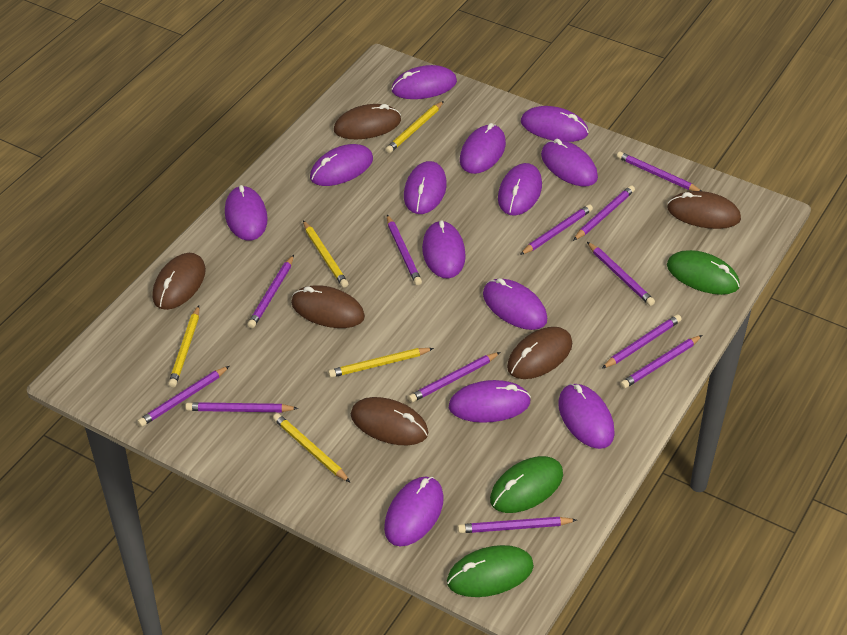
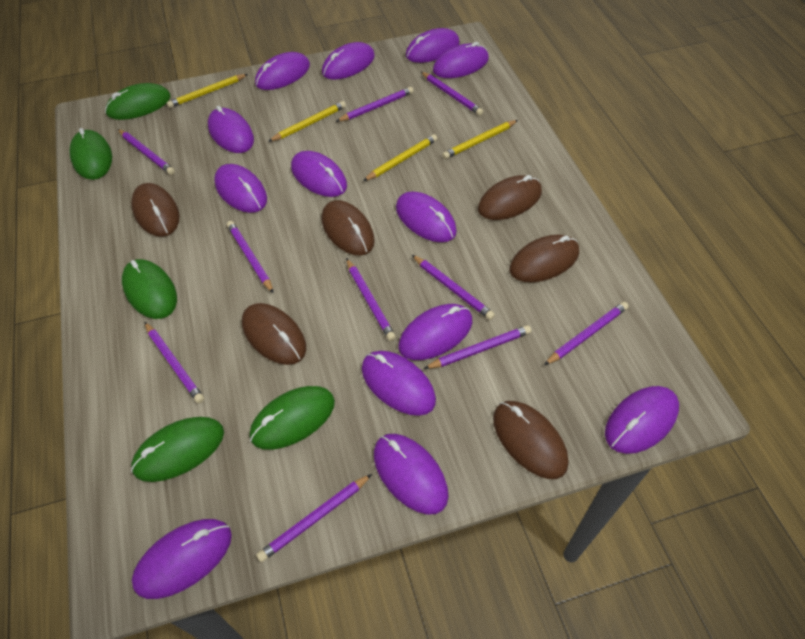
green mouse: [447,545,534,597] [490,456,563,513] [667,250,740,295] = 3 -> [70,128,112,180] [105,83,171,120] [122,259,177,319] [131,417,224,482] [250,386,335,450] = 5
purple pencil: [137,366,229,427] [185,402,298,412] [247,255,294,328] [387,215,422,285] [408,352,500,403] [458,517,577,533] [520,204,593,255] [573,185,635,241] [587,242,655,306] [602,315,682,369] [617,151,701,191] [620,335,702,389] = 12 -> [118,129,175,175] [145,322,204,403] [227,221,274,293] [256,474,372,562] [336,87,414,122] [346,258,396,341] [412,255,495,320] [421,72,483,116] [424,325,531,369] [544,302,629,365] = 10
yellow pencil: [168,305,199,388] [273,413,351,483] [303,220,348,288] [328,348,434,378] [385,101,444,153] = 5 -> [167,74,248,108] [268,101,346,142] [363,134,437,181] [442,120,518,159] = 4

